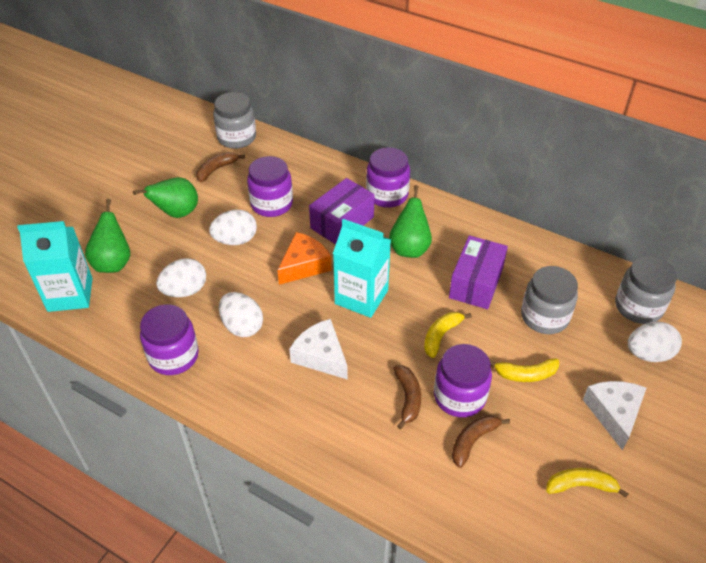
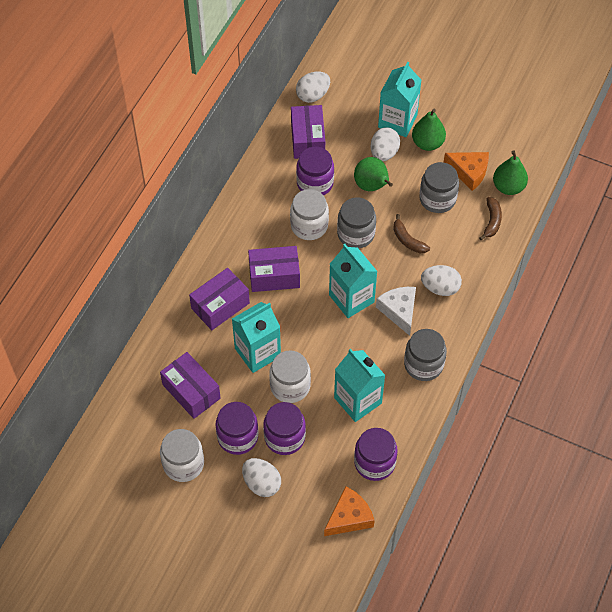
brown banana: [196,152,245,182] [393,365,421,429] [452,415,510,468] = 3 -> [393,214,430,253] [479,197,502,240] = 2
orange cheese: [277,232,332,285] = 1 -> [324,487,375,536] [444,152,489,191] = 2
purple box: [309,178,375,245] [449,235,508,309] = 2 -> [160,352,221,419] [189,268,250,330] [248,246,300,292] [291,105,325,159] = 4
turquoise carton: [17,221,93,312] [333,219,391,318] = 2 -> [232,302,281,373] [329,244,378,318] [334,348,385,422] [378,62,421,137] = 4
white cheese: [289,319,348,380] [583,381,646,451] = 2 -> [376,287,416,336] = 1
white jar: none = 0 -> [160,429,204,482] [269,350,311,403] [290,189,329,240] = 3
yellow banana: [424,312,472,358] [489,359,559,382] [546,468,628,498] = 3 -> none = 0

